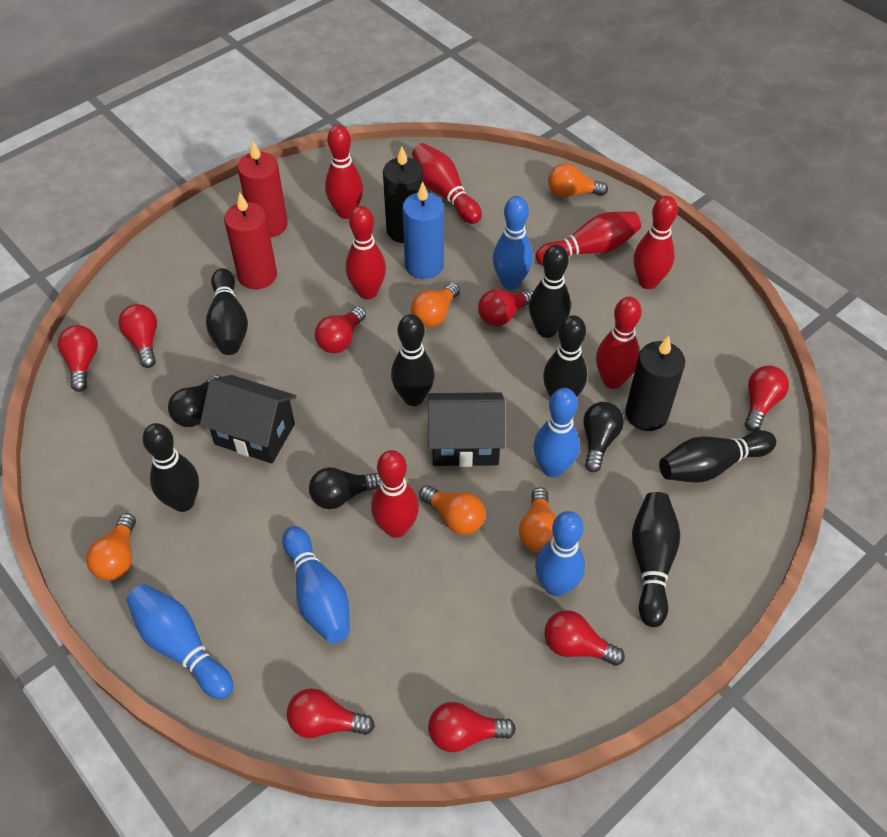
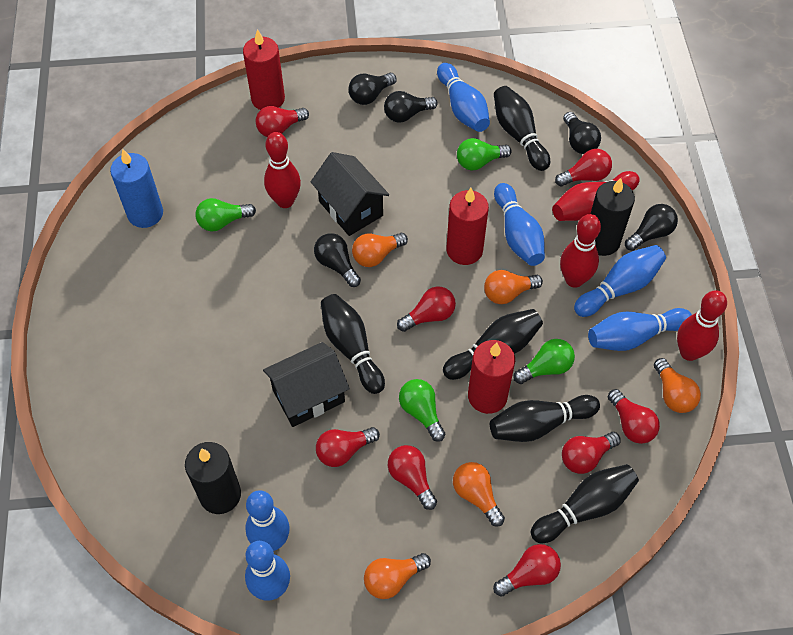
black bowling pin: [143,423,199,512] [206,268,248,355] [391,314,435,406] [529,245,571,338] [543,315,587,398] [632,492,680,627] [659,430,776,483] = 7 -> [321,294,385,394] [443,309,543,380] [490,395,600,442] [494,86,550,171] [531,464,639,543] = 5
black light bulb: [168,375,220,427] [309,467,381,509] [583,402,624,472] = 3 -> [314,233,361,287] [349,73,397,105] [384,91,438,123] [563,112,601,154] [625,204,678,251] = 5
blue bowling pin: [126,584,234,699] [282,526,350,643] [493,196,533,290] [534,388,580,478] [535,511,585,596] = 5 -> [245,490,290,551] [245,541,290,601] [437,63,490,132] [494,183,545,266] [574,245,666,317] [588,308,692,351] = 6
green light bulb: none = 0 -> [195,198,256,231] [399,379,445,442] [457,138,512,170] [513,339,575,384] = 4
red bowling pin: [325,125,363,219] [346,206,386,299] [371,450,419,538] [412,143,482,224] [536,212,641,266] [596,297,642,389] [634,196,678,289] = 7 -> [264,132,301,208] [552,171,640,221] [560,214,601,288] [677,290,727,361] = 4
red candle: [224,192,277,289] [238,141,288,238] = 2 -> [243,29,285,110] [446,188,489,265] [468,340,515,414] = 3

